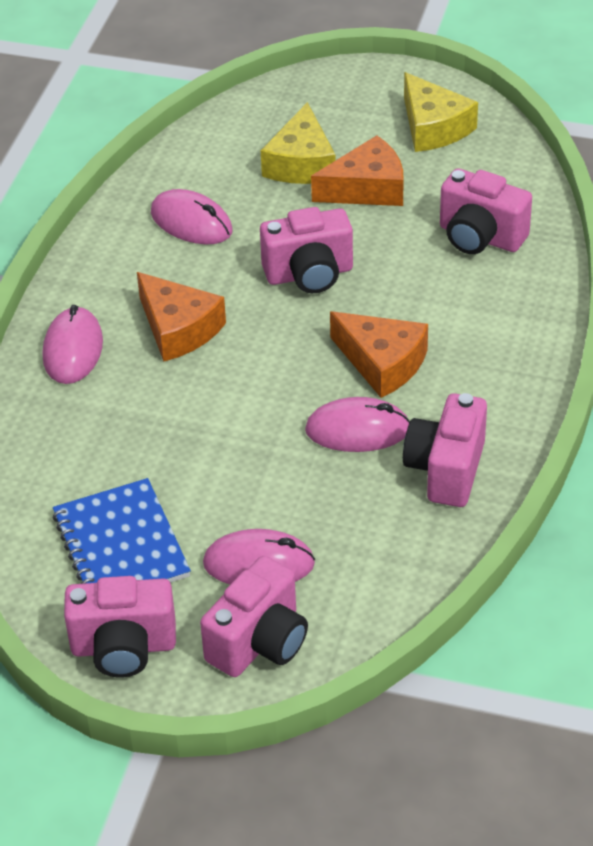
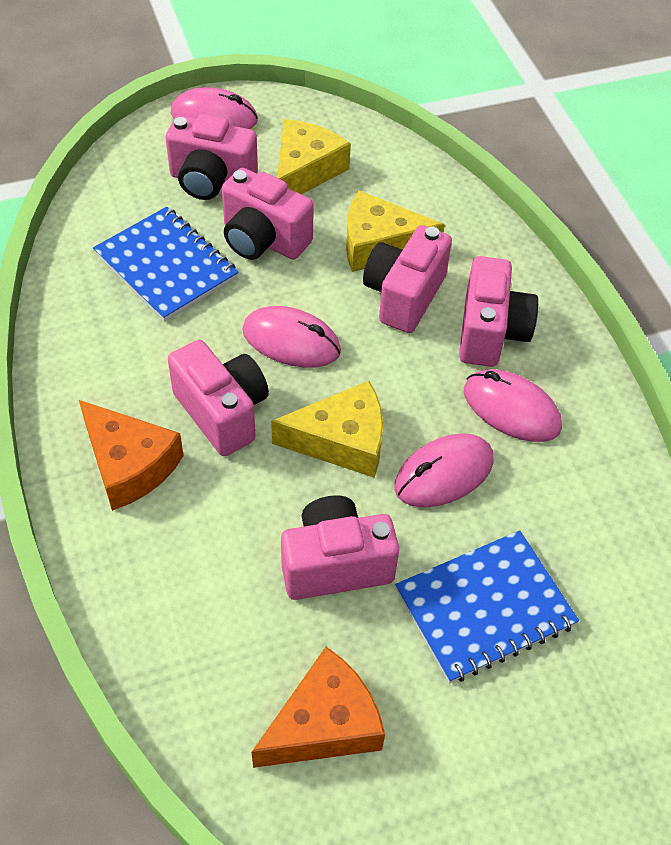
blue notebook: [52,478,191,584] = 1 -> [93,207,239,322] [395,530,579,684] = 2
orange cheese: [137,272,226,362] [311,135,404,206] [330,311,428,398] = 3 -> [79,400,184,511] [252,647,385,768] = 2
pink camera: [64,576,176,677] [200,556,308,677] [260,207,353,293] [403,393,487,507] [440,168,532,254] = 5 -> [166,114,258,200] [168,340,269,456] [222,168,314,260] [281,495,399,600] [363,225,452,333] [459,256,538,367] = 6
yellow cheese: [261,102,336,184] [404,72,478,152] = 2 -> [271,381,383,478] [277,119,351,194] [346,190,445,272] = 3

